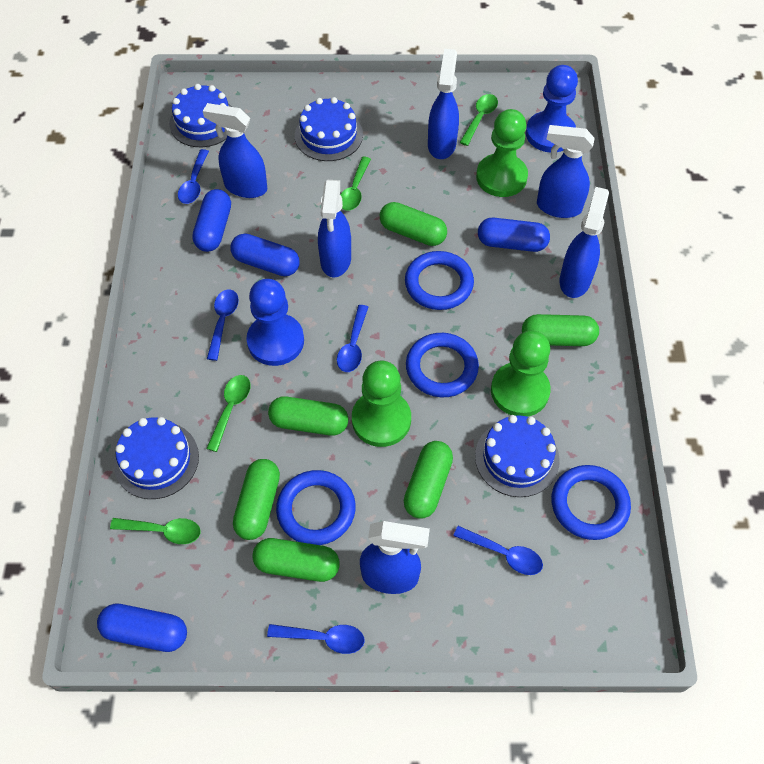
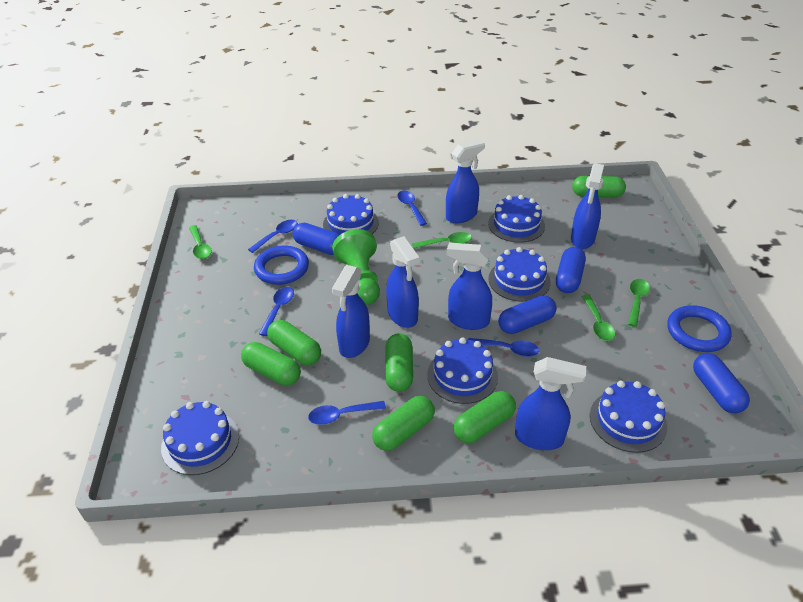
blue cake: [114,417,199,499] [169,84,232,147] [295,97,363,161] [475,415,560,497] = 4 -> [161,401,239,475] [323,194,379,235] [427,337,498,404] [488,195,545,243] [488,247,551,302] [590,381,667,453] = 6
blue pawn: [246,279,304,366] [526,65,578,153] = 2 -> none = 0
blue ring: [276,470,356,545] [405,251,474,310] [406,333,479,397] [551,465,631,540] = 4 -> [254,246,309,285] [667,305,732,352] = 2
green pawn: [352,361,411,447] [476,109,528,197] [491,330,551,417] = 3 -> [332,229,380,305] = 1

